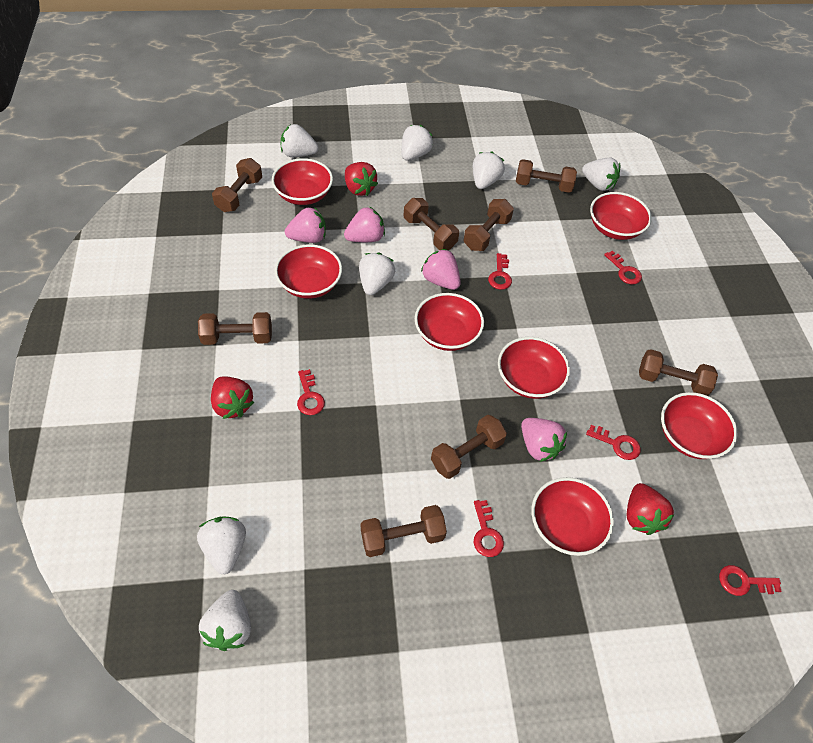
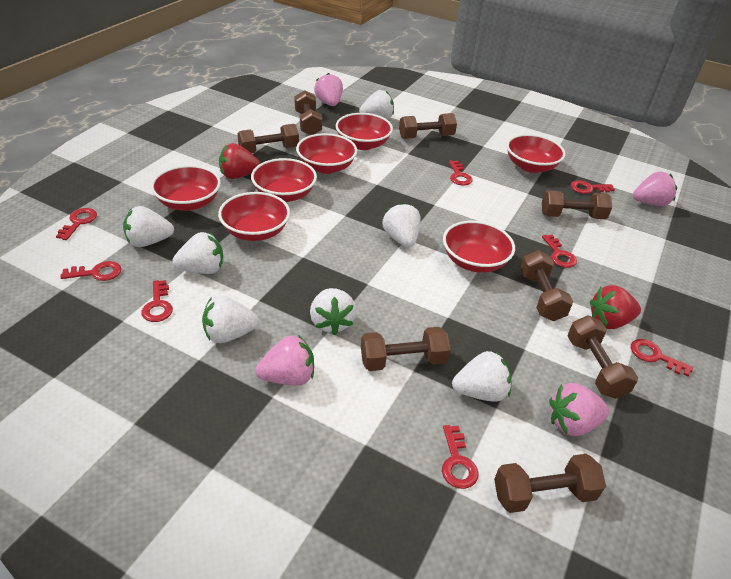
red key: [297,369,325,415] [474,500,504,557] [488,253,512,290] [586,425,641,460] [604,250,642,284] [719,565,781,596] = 6 -> [56,208,97,240] [60,261,121,281] [141,280,173,322] [442,425,479,489] [449,160,472,186] [542,235,577,268] [570,180,615,194] [631,339,693,376] = 8
red strawberry: [211,376,254,419] [345,162,378,196] [627,483,675,535] = 3 -> [219,143,261,179] [590,285,641,329] = 2

